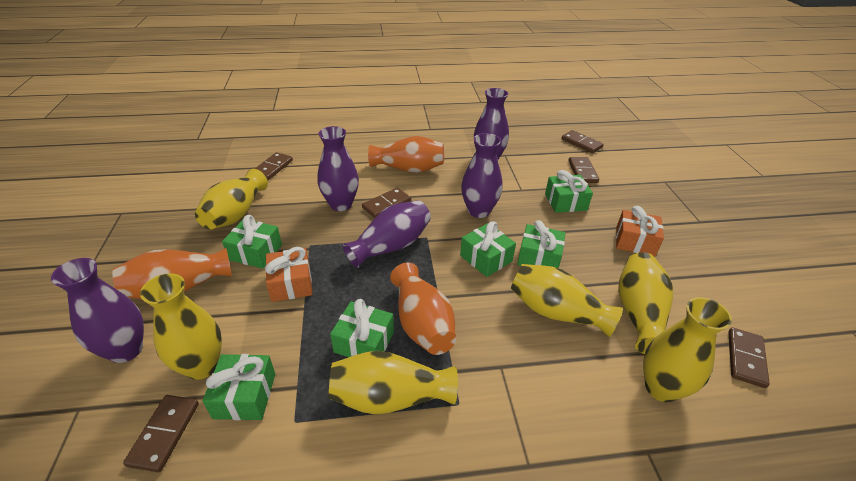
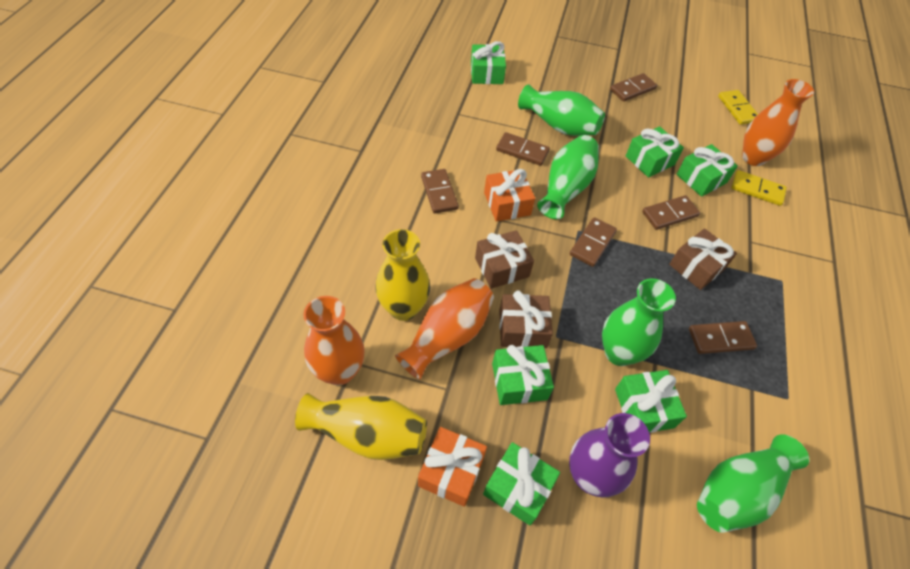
brown gift: none = 0 -> [475,230,534,289] [499,291,553,348] [669,228,737,290] = 3
green vase: none = 0 -> [518,84,605,136] [537,135,599,219] [602,278,676,366] [697,434,809,533] = 4
purple vase: [51,258,144,363] [317,126,359,211] [343,200,431,268] [461,133,502,218] [474,88,509,160] = 5 -> [569,413,650,497] = 1
yellow domino: none = 0 -> [718,90,758,125] [731,170,787,206] = 2
yellow vase: [140,273,222,380] [195,169,268,229] [329,351,458,415] [511,264,623,337] [618,252,673,354] [643,297,732,402] = 6 -> [295,393,427,460] [375,229,430,321] = 2

